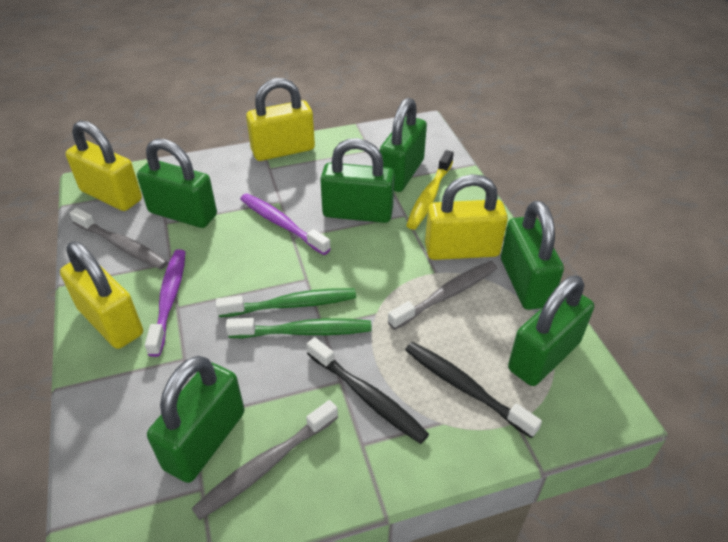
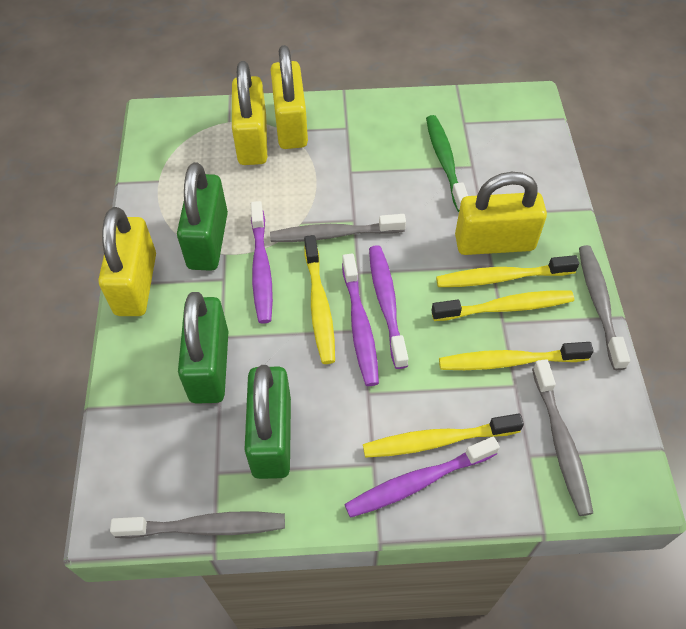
black toothbrush: [307,337,429,444] [405,342,542,438] = 2 -> none = 0
green padlock: [137,138,217,228] [147,356,245,483] [320,138,395,223] [379,98,427,192] [501,201,564,310] [508,276,594,386] = 6 -> [177,162,228,271] [178,292,229,404] [244,365,291,479] = 3
green toothbrush: [216,288,356,317] [226,318,372,338] = 2 -> [426,115,468,212] = 1
grey toothbrush: [69,208,168,269] [191,400,338,520] [388,261,497,330] = 3 -> [110,512,285,539] [270,214,406,242] [532,359,593,516] [579,245,630,370] = 4
purple toothbrush: [145,249,185,357] [240,193,331,255] = 2 -> [251,201,273,324] [342,254,379,386] [344,437,500,518] [369,245,409,369] = 4
yellow toothbrush: [406,150,454,230] = 1 -> [304,235,335,364] [363,414,524,458] [431,290,574,321] [436,255,579,287] [439,342,593,370] = 5

